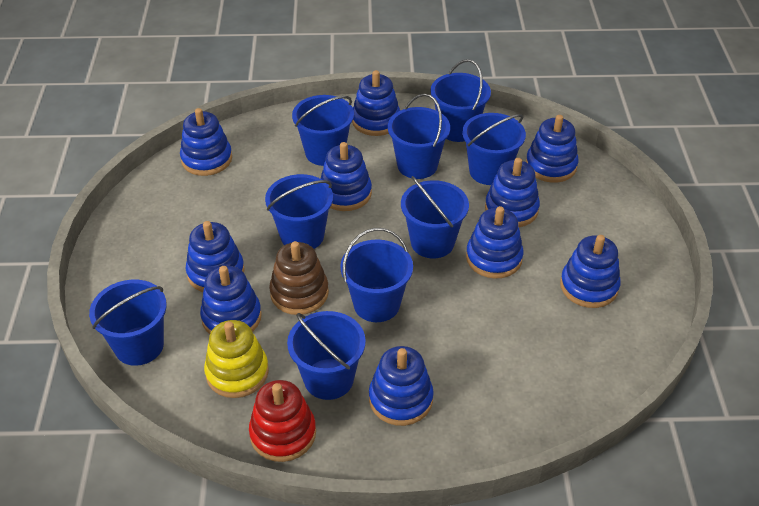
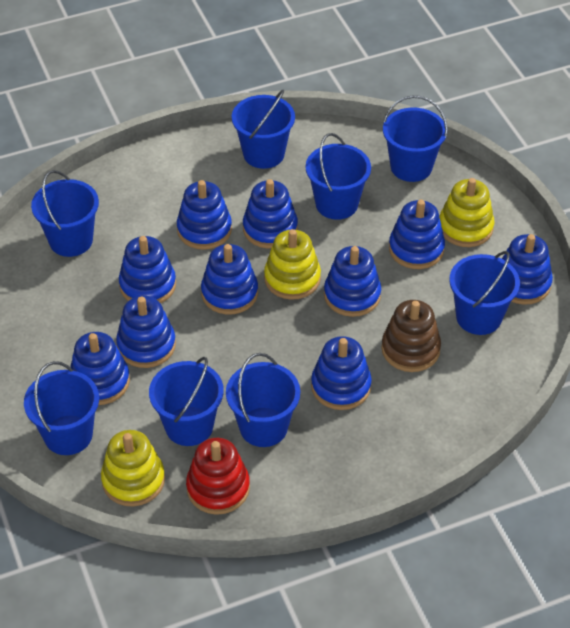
blue bucket: [89,280,167,366] [265,174,333,249] [287,311,366,400] [292,95,354,166] [340,228,413,322] [388,94,450,179] [401,176,469,258] [431,59,491,142] [462,113,526,185] = 9 -> [24,361,99,455] [31,170,99,257] [149,357,224,446] [226,353,300,447] [232,90,295,169] [306,133,371,220] [383,95,448,182] [449,251,520,335] = 8
yellow stacking toy: [204,320,269,398] = 1 -> [101,430,165,507] [264,229,321,300] [439,178,494,247] = 3

